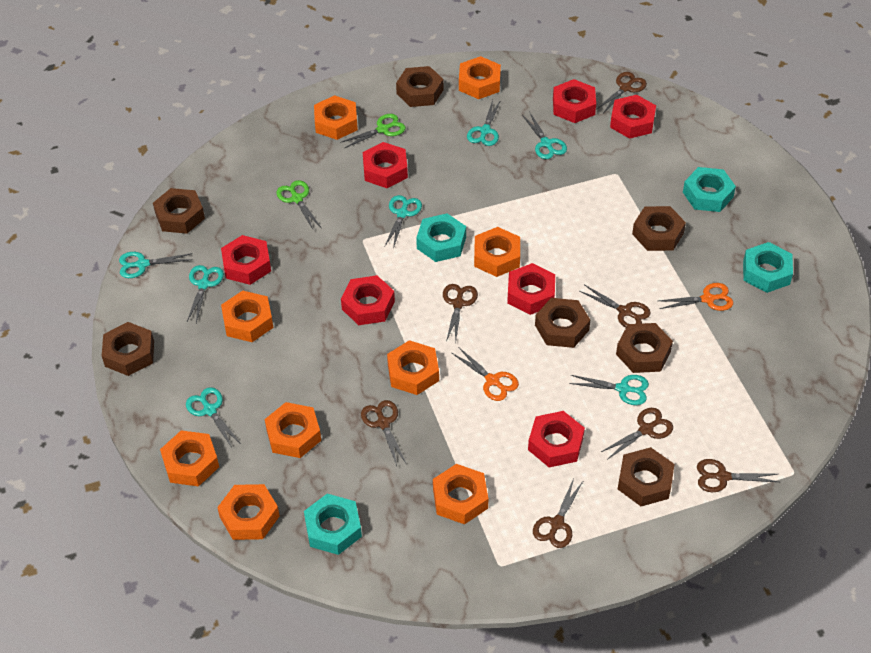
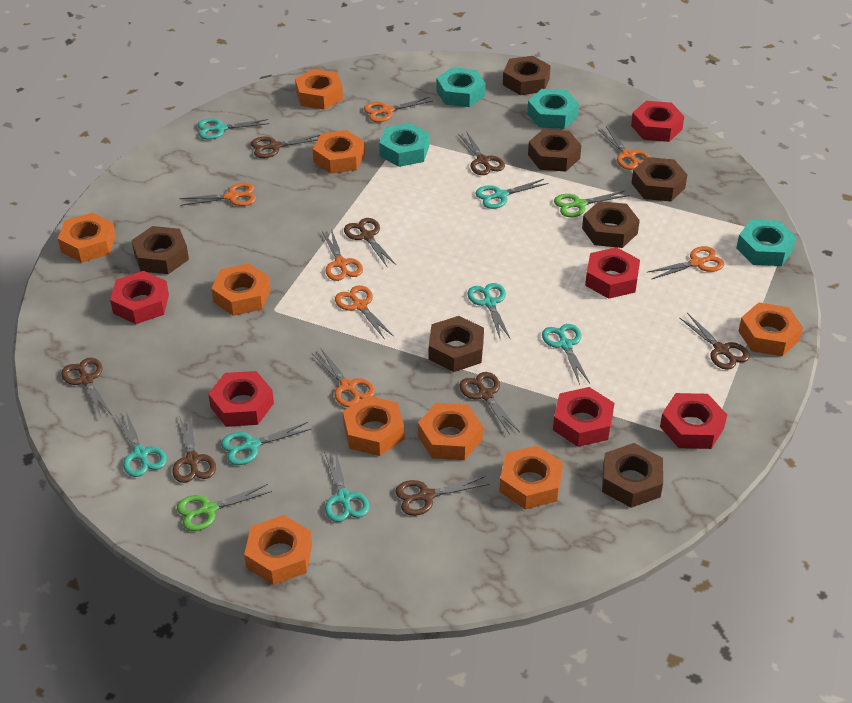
brown scissors: [361,400,406,466] [443,284,478,342] [533,478,584,548] [579,285,651,328] [597,72,647,113] [601,408,673,460] [697,459,779,492] = 7 -> [61,357,112,417] [172,415,216,483] [251,135,320,158] [344,218,396,266] [395,476,490,516] [458,131,505,175] [459,372,520,435] [679,313,750,370] = 8
orange scissors: [452,347,519,401] [659,283,733,311] = 2 -> [179,183,256,206] [312,349,375,407] [322,229,363,281] [335,285,393,338] [364,97,433,122] [598,127,650,170] [648,246,725,279] = 7
red nut: [221,235,271,285] [341,275,395,325] [363,142,408,188] [507,263,555,315] [528,411,585,468] [553,79,596,123] [610,95,656,139] = 7 -> [110,271,169,324] [208,371,274,427] [553,387,614,447] [585,247,640,299] [631,101,684,142] [660,393,727,449] = 6

